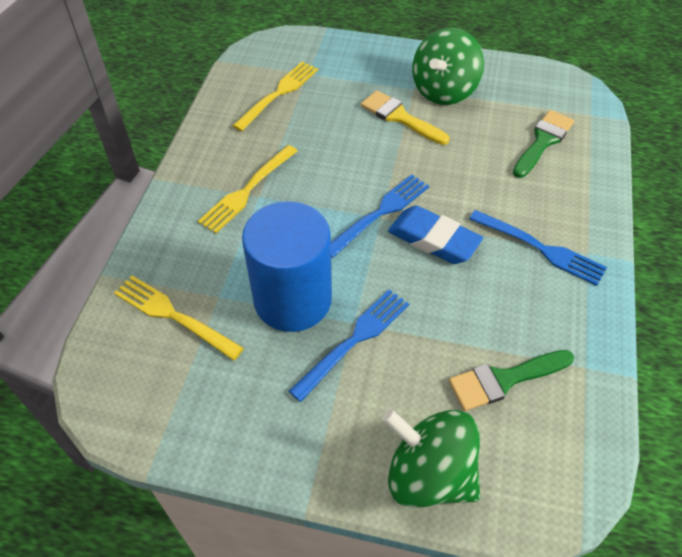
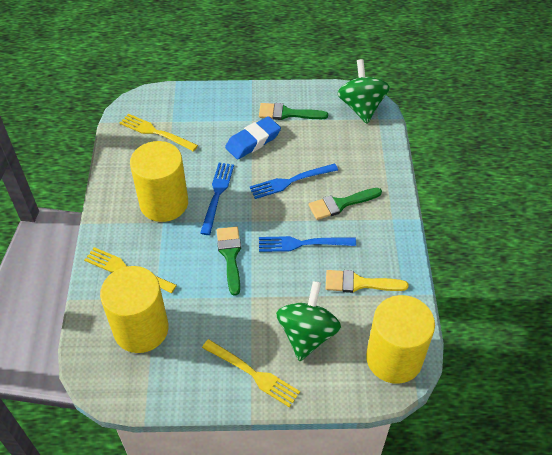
blue cylinder: [242,201,332,332] = 1 -> none = 0
green brush: [449,350,574,411] [513,110,574,178] = 2 -> [217,227,241,296] [259,103,328,120] [309,188,382,220] = 3
yellow cylinder: none = 0 -> [100,266,169,353] [130,141,188,222] [366,295,435,384] = 3

